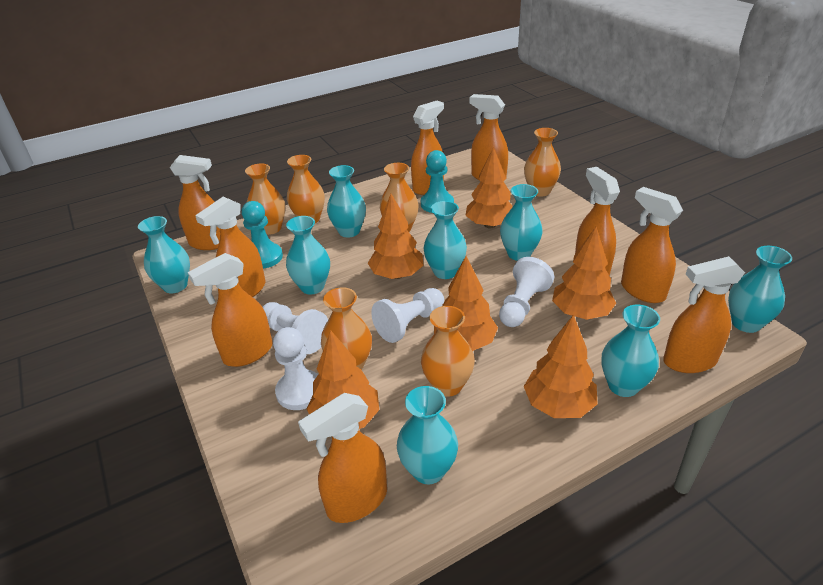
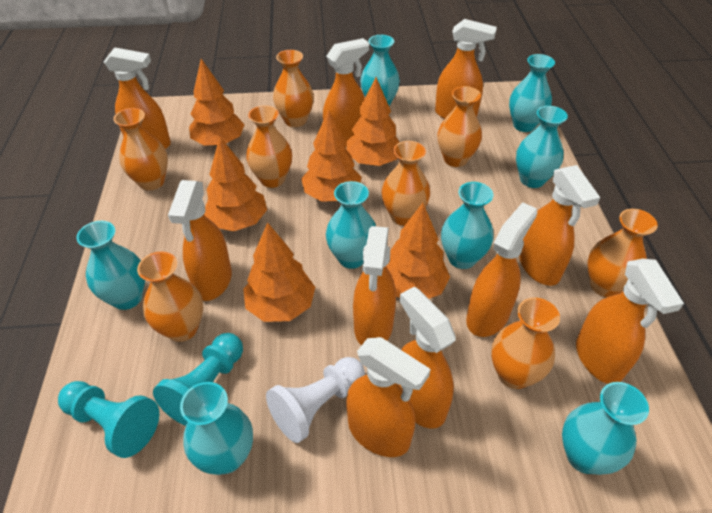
orange spray bottle: [170,155,220,250] [188,253,272,367] [195,197,265,297] [298,393,387,523] [411,101,444,195] [470,94,508,180] [575,167,620,276] [621,187,683,303] [663,256,745,373] = 9 -> [104,47,171,149] [168,180,232,301] [323,38,369,147] [346,337,431,457] [353,226,396,346] [398,287,456,429] [435,19,497,119] [466,202,537,337] [519,165,600,286] [576,259,684,384] = 10
orange vase: [245,164,286,235] [287,155,325,223] [321,287,372,370] [380,163,419,232] [421,306,475,397] [524,128,561,197] = 6 -> [113,108,168,190] [137,251,203,342] [246,105,292,188] [273,50,314,127] [382,141,430,226] [438,86,482,167] [491,298,560,389] [588,209,658,297] = 8
white pawn: [263,302,328,354] [273,327,318,410] [371,288,444,343] [499,257,554,327] = 4 -> [266,357,365,443] = 1

